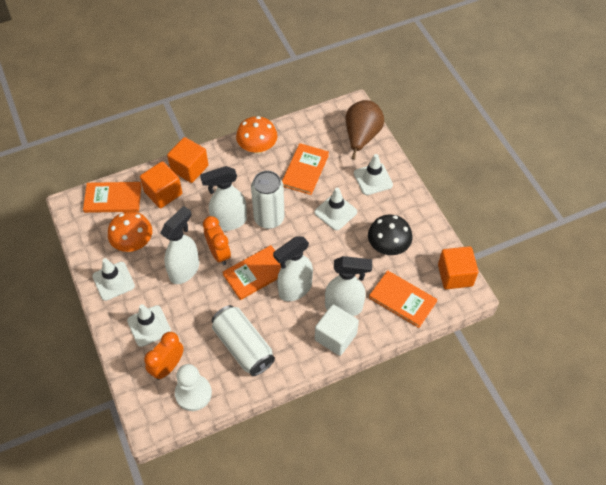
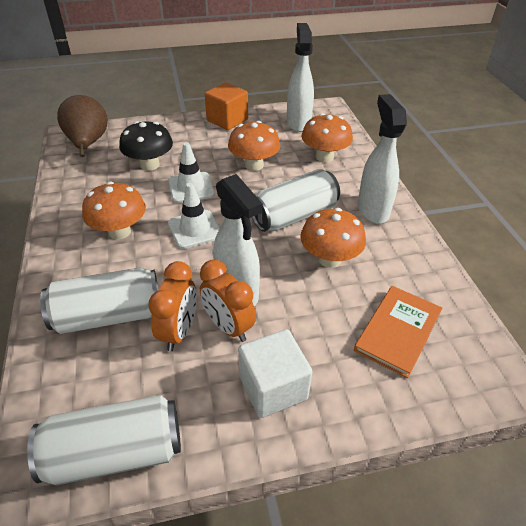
orange book: [83,182,142,213] [222,245,281,300] [282,143,329,195] [369,270,437,328] = 4 -> [354,286,442,378] = 1
orange cube: [140,161,182,208] [167,137,208,183] [438,246,479,289] = 3 -> [205,82,248,130] = 1
orange mushroom: [108,211,152,252] [236,116,277,154] = 2 -> [82,182,146,239] [228,121,280,171] [300,208,366,268] [301,113,353,162] = 4
white can: [212,305,275,376] [251,171,285,229] = 2 -> [27,395,181,486] [40,268,159,334] [252,169,340,232] = 3
white pawn: [175,364,212,411] = 1 -> none = 0
white spray bottle: [160,206,199,284] [200,166,247,231] [273,237,313,301] [325,256,372,316] = 4 -> [213,174,263,306] [287,23,314,132] [358,94,407,224] = 3
white traffic cone: [92,258,135,301] [127,304,171,347] [314,188,357,231] [354,154,393,195] = 4 -> [168,142,215,203] [168,183,220,249] = 2

